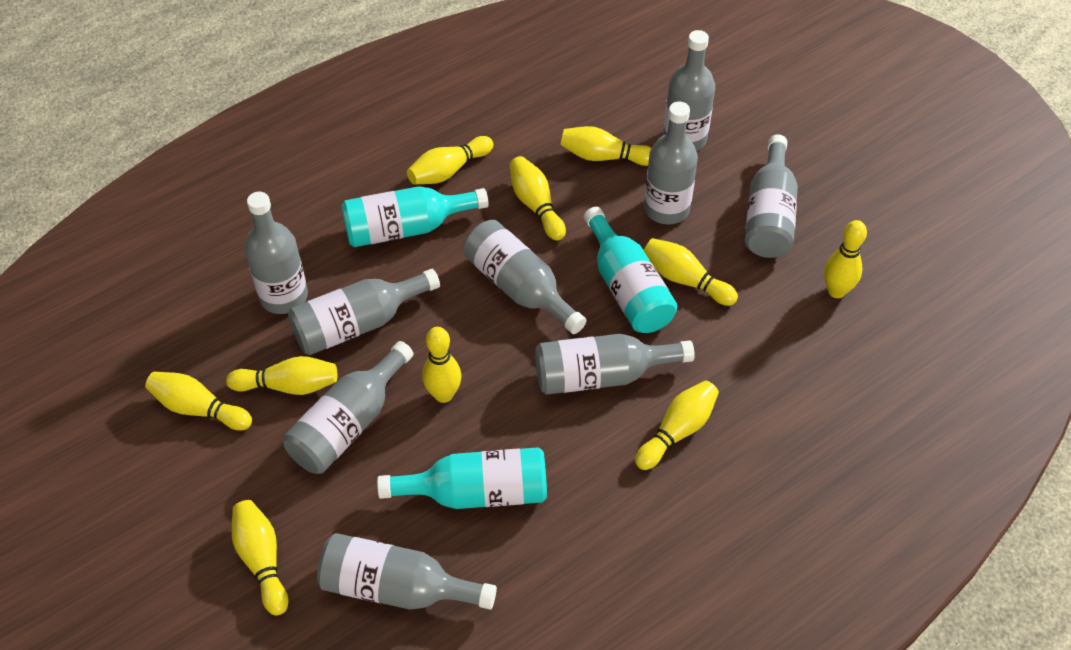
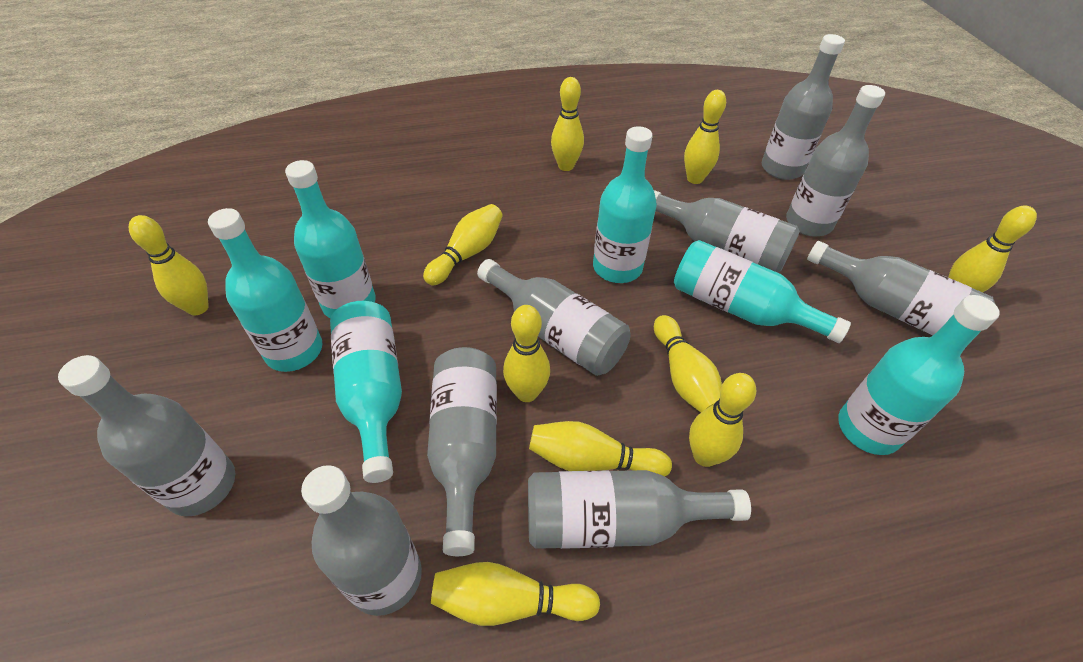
turquoise bottle: [342,186,489,247] [377,447,547,509] [584,207,678,333] = 3 -> [208,208,323,372] [285,160,376,318] [330,301,402,483] [593,126,657,283] [674,240,851,343] [838,295,1000,455] = 6

